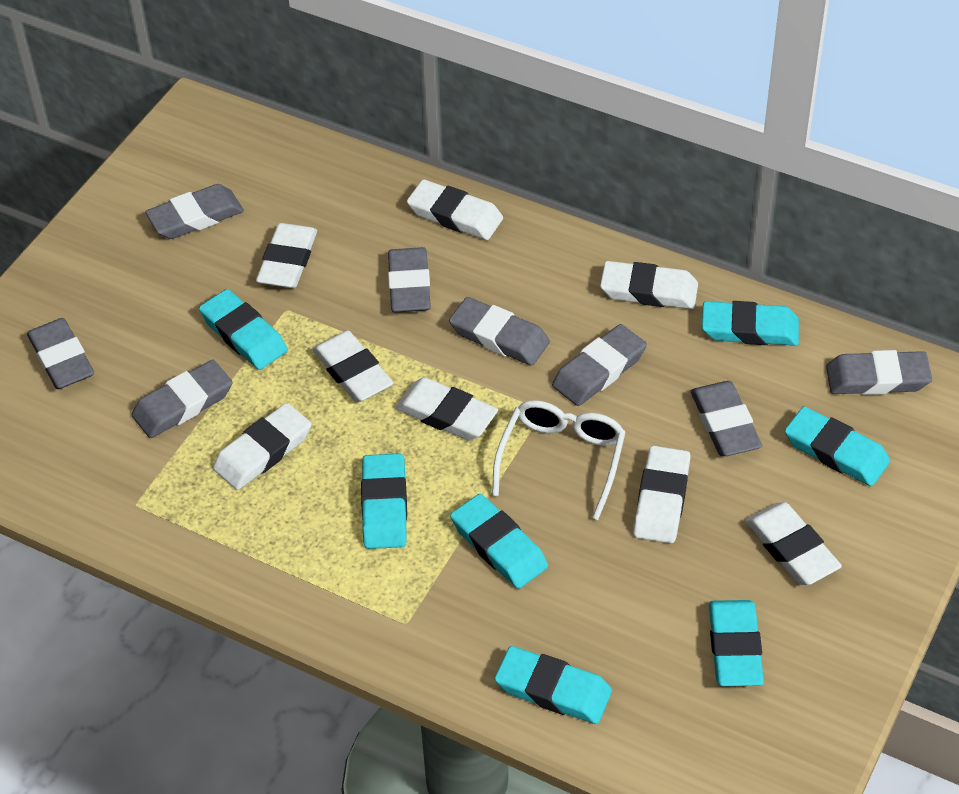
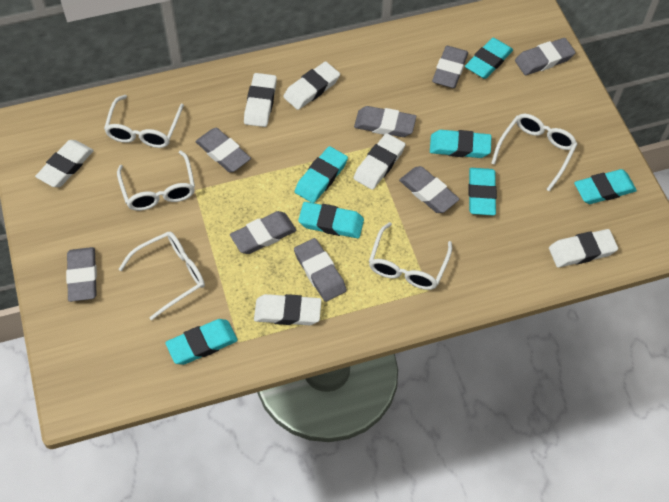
white eraser: [213,403,312,490] [256,223,317,288] [312,331,393,402] [395,377,498,441] [407,179,503,240] [600,261,698,309] [633,446,691,543] [745,502,842,585] = 8 -> [35,140,94,187] [244,73,277,127] [254,294,322,325] [283,61,340,110] [354,133,406,190] [549,229,618,268] = 6
white glasses: [492,400,626,520] = 1 -> [104,95,184,148] [117,150,195,211] [118,232,205,320] [369,222,452,290] [491,114,577,192] = 5

